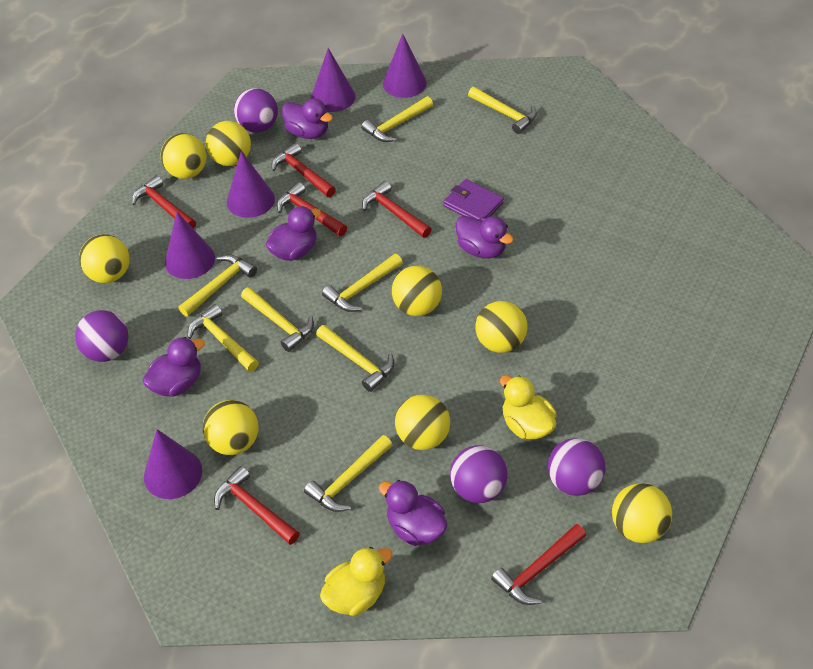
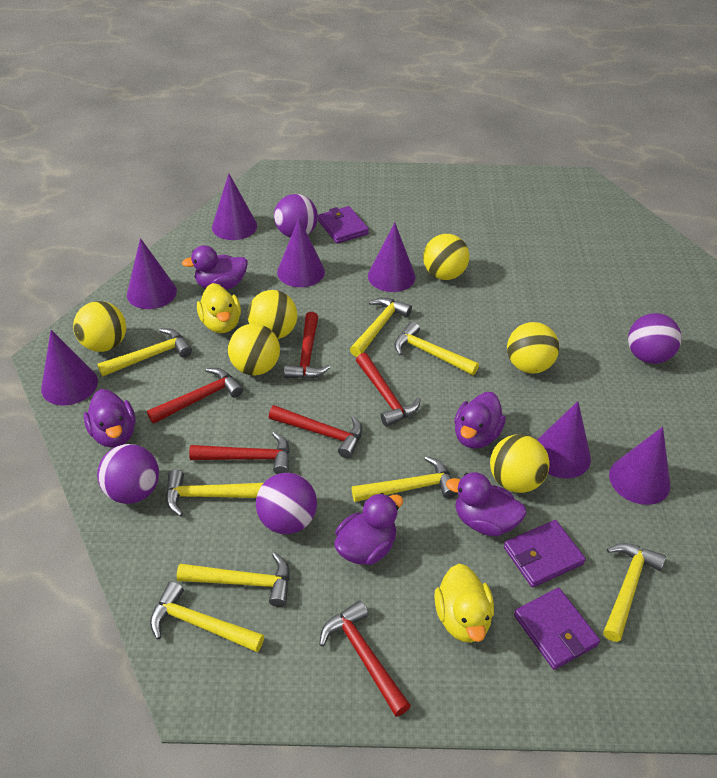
purple cone: [144,429,202,499] [165,212,215,279] [227,151,275,218] [311,48,356,112] [383,34,427,98] = 5 -> [41,330,98,405] [127,238,177,309] [212,173,257,240] [277,218,325,287] [368,223,416,292] [537,401,591,479] [609,427,670,505] = 7
purple wallet: [443,179,504,219] = 1 -> [318,206,369,244] [504,520,586,587] [514,588,600,670] = 3
yellow ball: [79,234,130,283] [161,133,207,179] [203,400,258,455] [206,121,251,166] [392,266,442,316] [395,395,450,450] [476,301,528,353] [612,483,672,543] = 8 -> [73,301,126,352] [228,324,280,376] [247,290,297,339] [423,234,469,280] [490,434,550,493] [507,322,559,373] = 6

